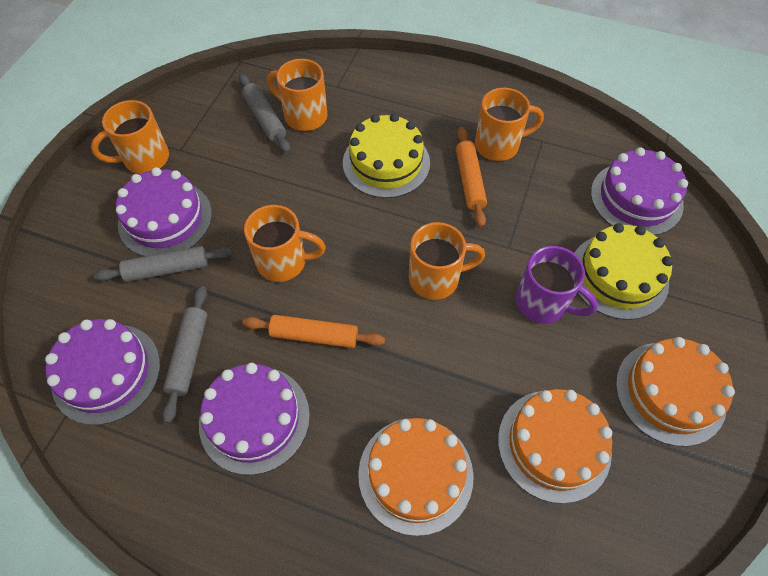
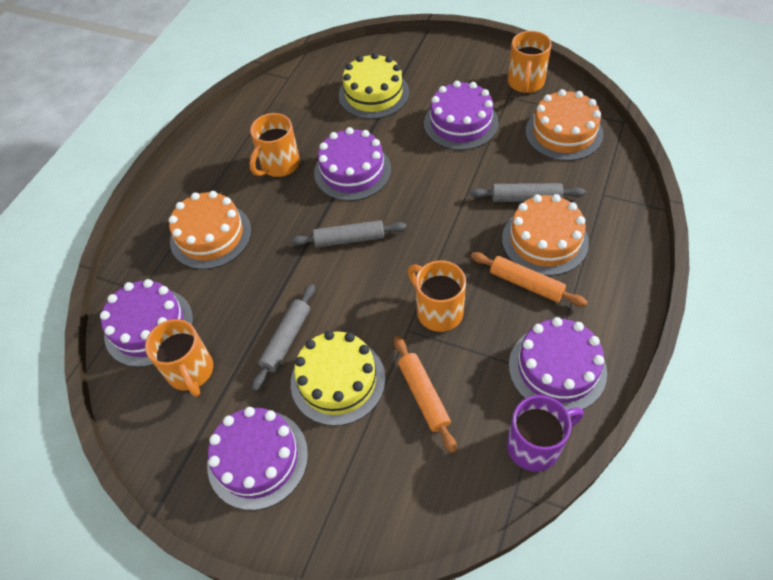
orange mug: [91,100,169,174] [244,205,326,282] [267,59,327,131] [409,222,485,300] [475,88,544,161] = 5 -> [145,319,213,397] [250,113,300,177] [408,260,466,332] [508,31,552,93] = 4
purple cake: [45,319,160,425] [116,167,212,257] [199,363,310,475] [591,147,688,235] = 4 -> [100,279,193,367] [207,407,308,510] [314,127,391,201] [424,81,499,150] [509,317,607,410] = 5

